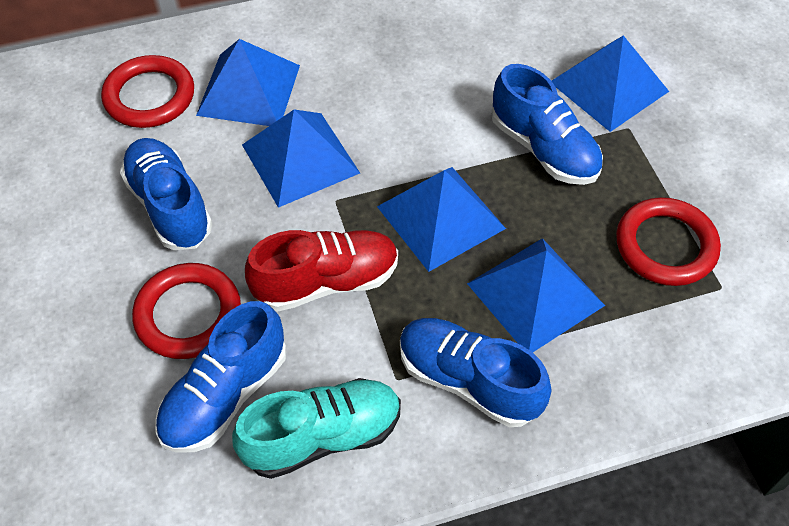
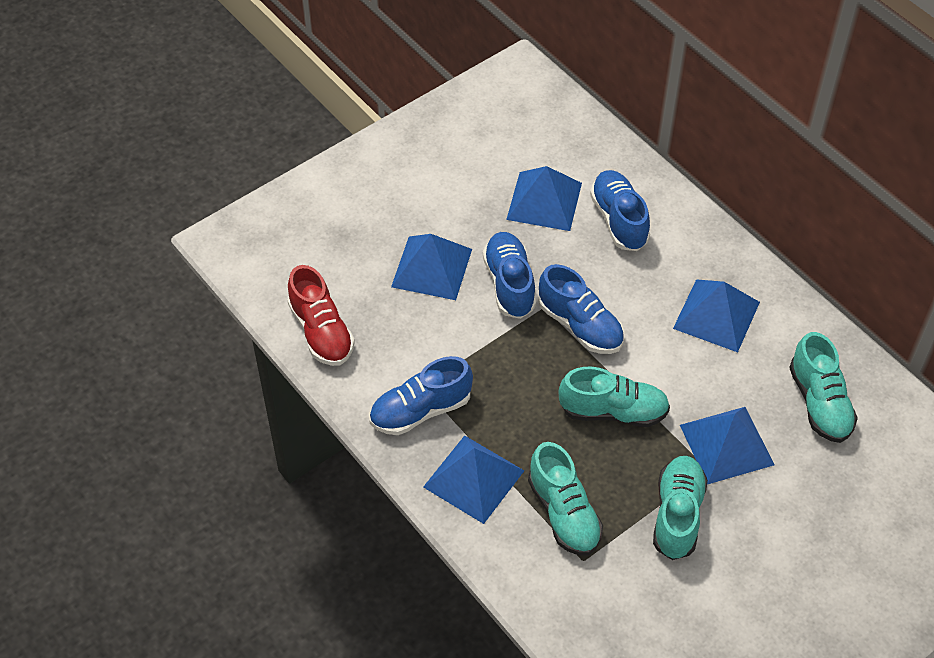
red ring: [101,55,194,128] [132,263,241,359] [616,197,721,286] = 3 -> none = 0
turquoise shoe: [232,378,401,479] = 1 -> [528,442,603,556] [559,367,670,427] [653,456,708,560] [789,332,858,443] = 4

